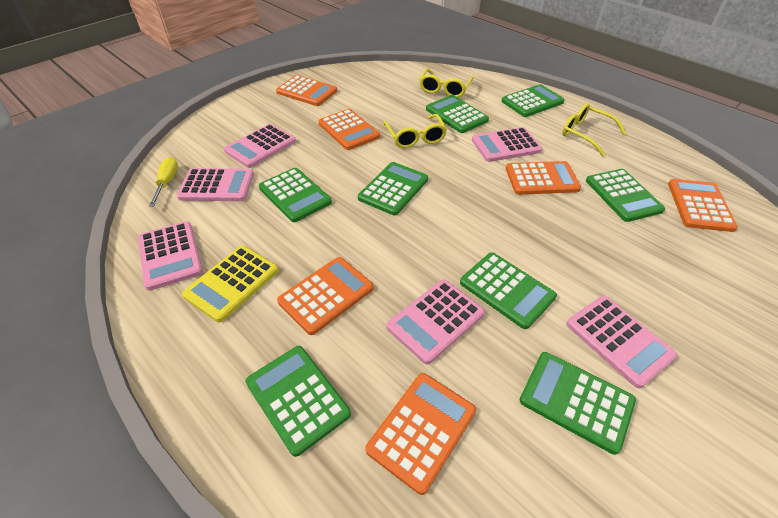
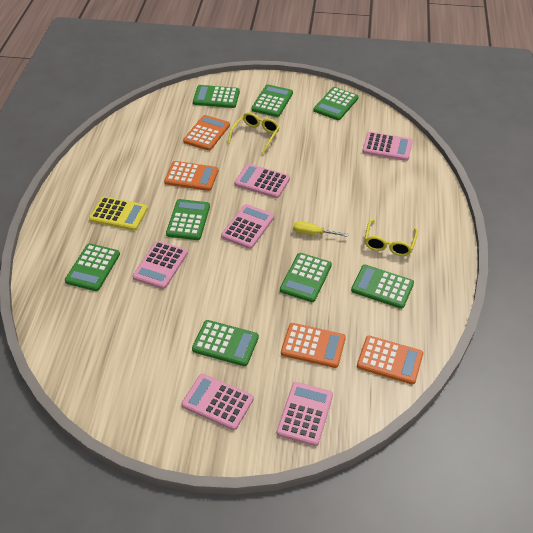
orange calculator: [276,75,337,106] [277,257,374,335] [318,109,380,150] [365,373,476,495] [506,161,581,195] [668,179,738,232] = 6 -> [164,161,218,191] [183,115,230,151] [281,323,346,368] [357,336,423,385] = 4
yellow glasses: [383,114,447,148] [419,69,474,97] [562,103,626,156] = 3 -> [228,112,280,154] [364,219,418,256] = 2

